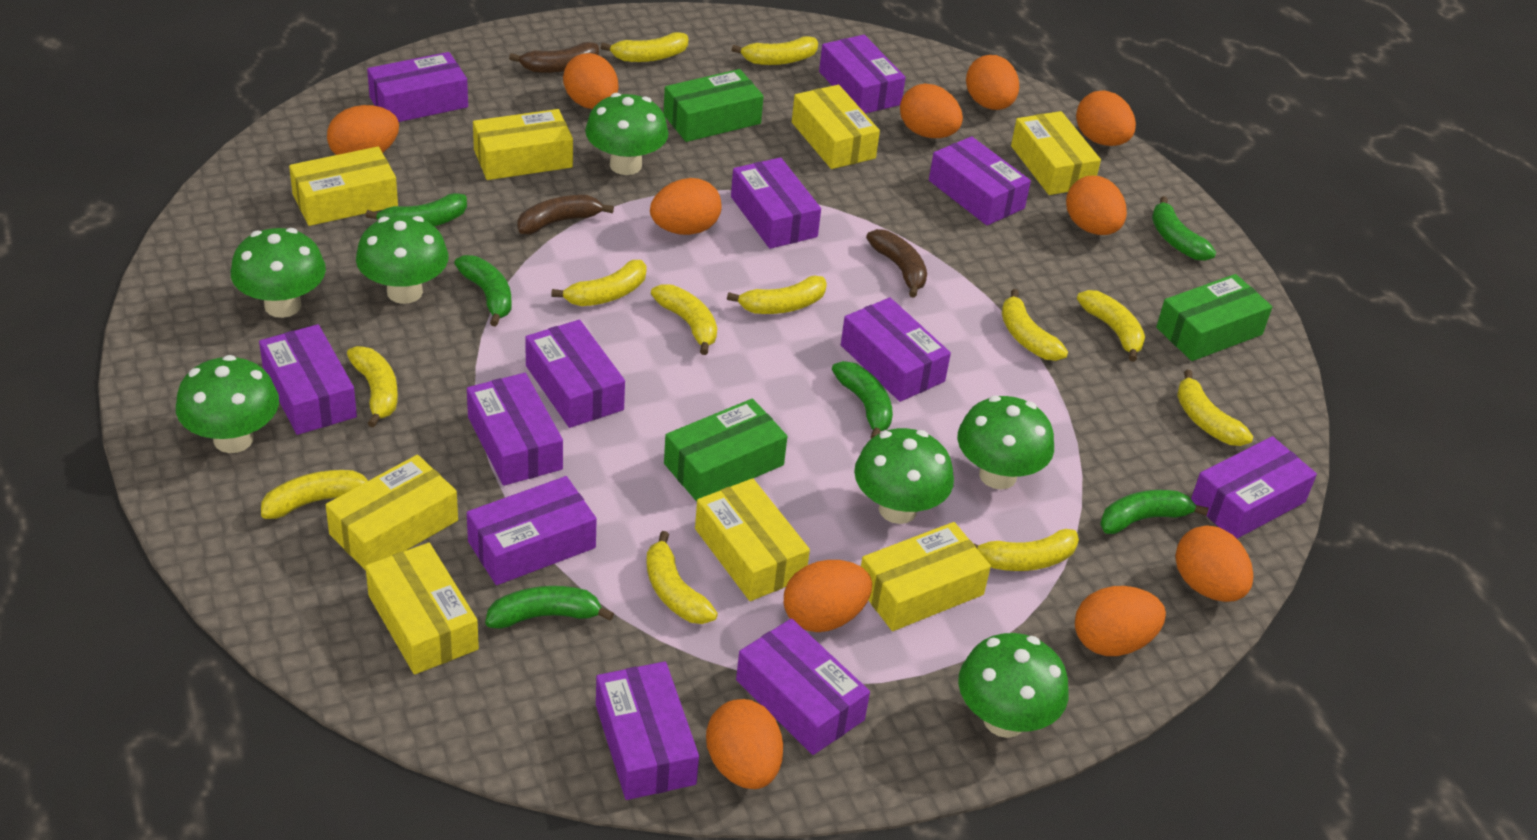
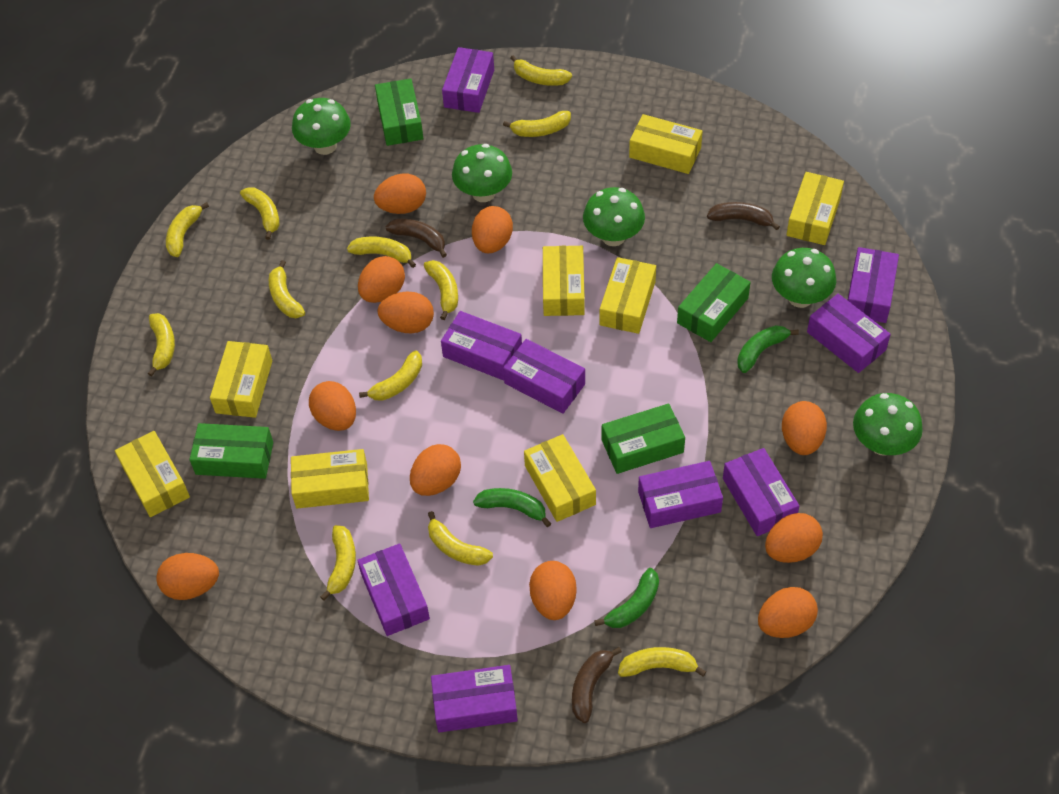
green banana: [366,193,467,226] [454,255,512,326] [485,586,614,629] [832,361,893,438] [1100,490,1209,534] [1152,196,1216,261] = 6 -> [473,488,551,527] [594,568,659,628] [737,325,799,373] = 3
green box: [663,69,764,142] [664,399,787,502] [1156,274,1272,361] = 3 -> [189,423,273,479] [375,78,423,146] [602,403,685,474] [677,263,751,342] = 4
green mushroom: [176,355,279,453] [231,228,326,318] [356,215,448,304] [585,93,668,175] [854,428,954,524] [957,396,1054,489] [958,633,1069,738] = 7 -> [292,98,351,155] [452,144,512,202] [583,187,645,246] [772,248,836,308] [853,393,923,456] = 5
purple box: [259,324,357,435] [367,52,468,122] [467,373,563,486] [467,476,597,585] [525,320,625,428] [596,661,699,800] [731,157,821,249] [736,618,870,755] [819,35,906,114] [841,297,951,402] [929,136,1031,225] [1191,436,1317,539] = 12 -> [357,543,430,636] [431,665,518,733] [441,311,522,380] [442,47,494,113] [503,339,585,414] [638,461,723,528] [723,448,799,536] [807,294,891,373] [848,247,899,323] = 9

